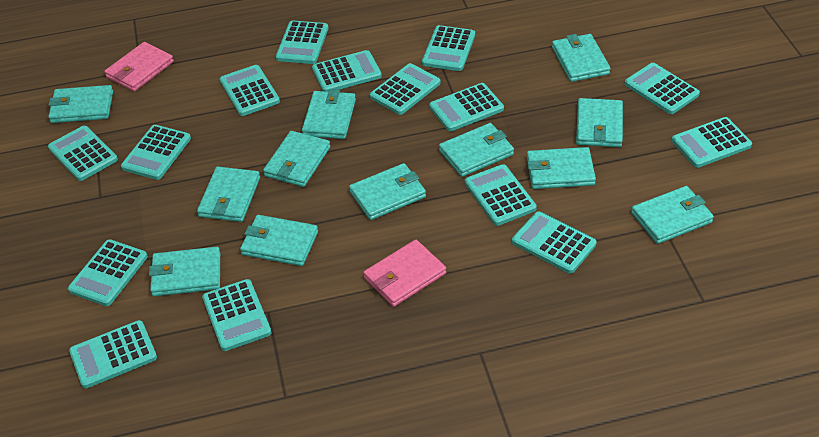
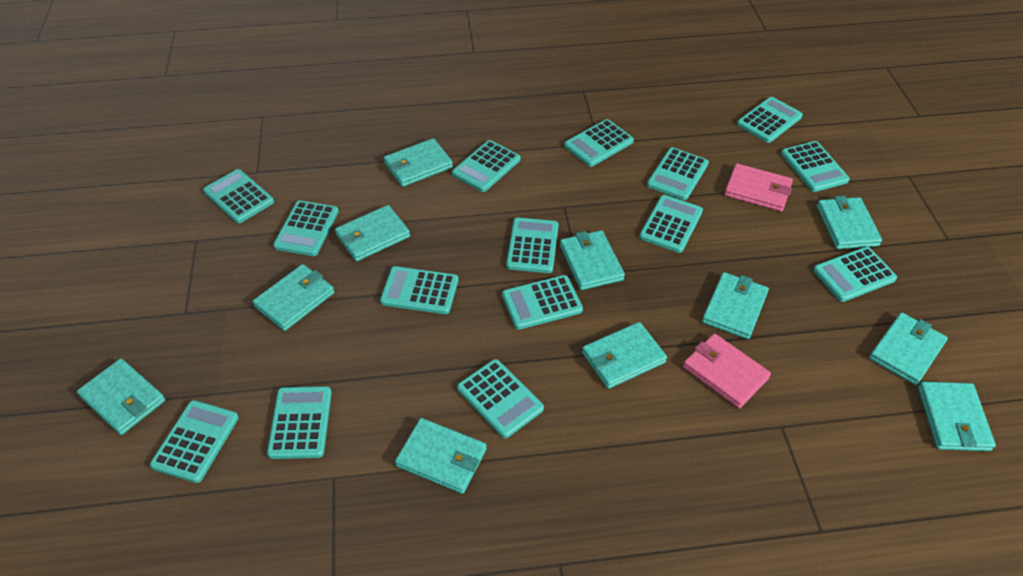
turquoise wallet: [48,85,113,123] [149,247,220,296] [197,167,260,222] [240,215,318,266] [263,131,330,187] [302,89,356,139] [349,163,426,220] [439,123,514,177] [527,147,596,189] [552,34,611,82] [576,98,623,147] [631,186,714,244] = 12 -> [77,359,165,435] [253,264,335,331] [335,205,410,262] [384,138,453,187] [395,418,487,494] [560,230,625,290] [582,322,667,389] [702,272,769,339] [817,196,882,249] [869,312,948,385] [918,382,996,451] = 11

